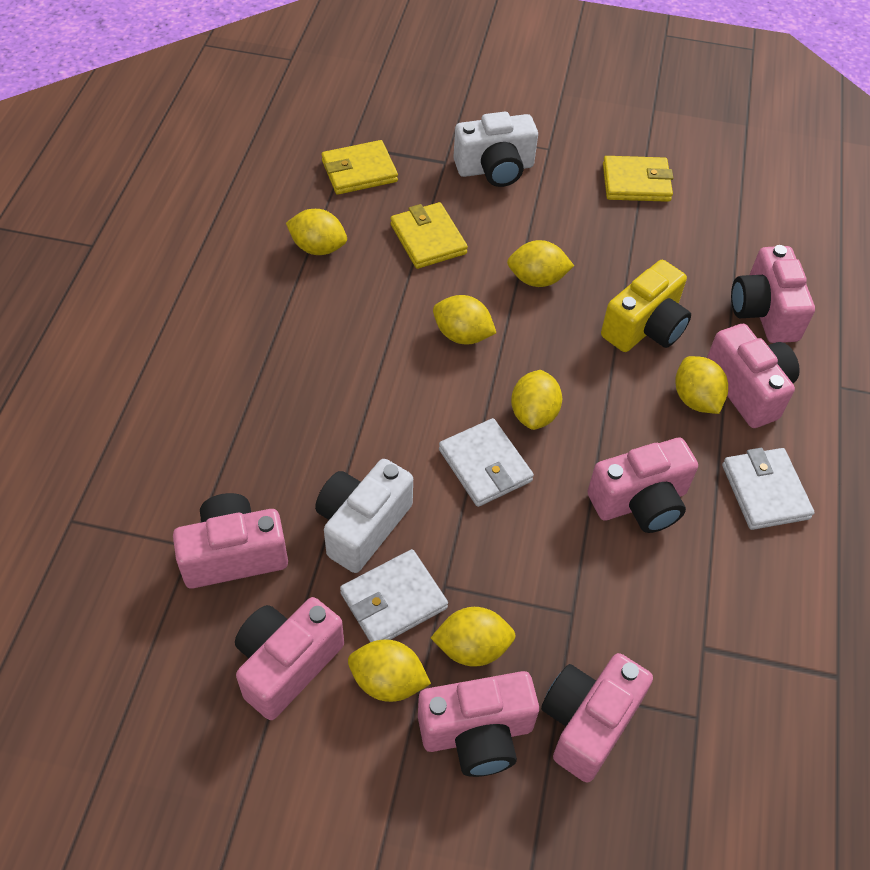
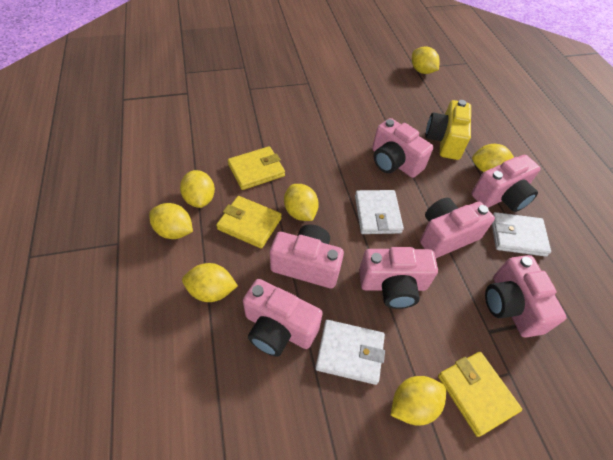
white camera: [315,459,413,573] [453,112,538,187] = 2 -> none = 0

